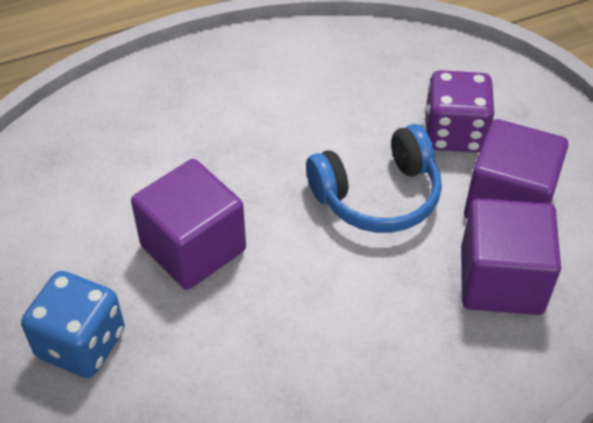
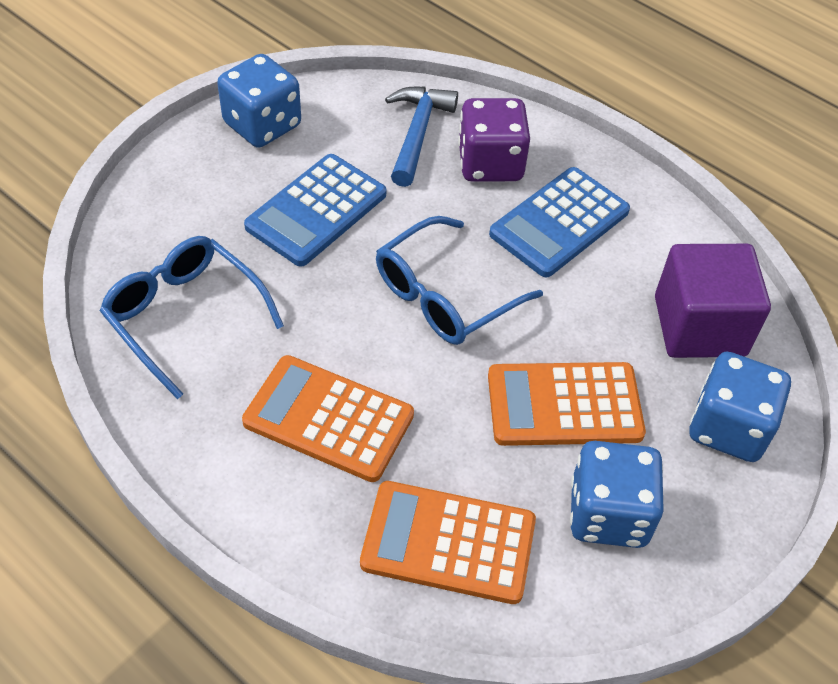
blue calculator: none = 0 -> [244,154,386,267] [489,167,630,277] = 2
blue dice: [21,271,125,378] = 1 -> [217,54,301,148] [570,441,664,548] [689,352,791,462] = 3
blue glasses: none = 0 -> [100,236,284,399] [376,216,543,345] = 2
blue hammer: none = 0 -> [385,87,458,187] = 1
blue headphones: [306,124,442,233] = 1 -> none = 0
orange calculator: none = 0 -> [242,355,414,482] [360,481,536,604] [488,362,646,446] = 3
purple cube: [131,159,246,290] [461,198,561,315] [464,119,568,219] = 3 -> [655,244,771,358] = 1

